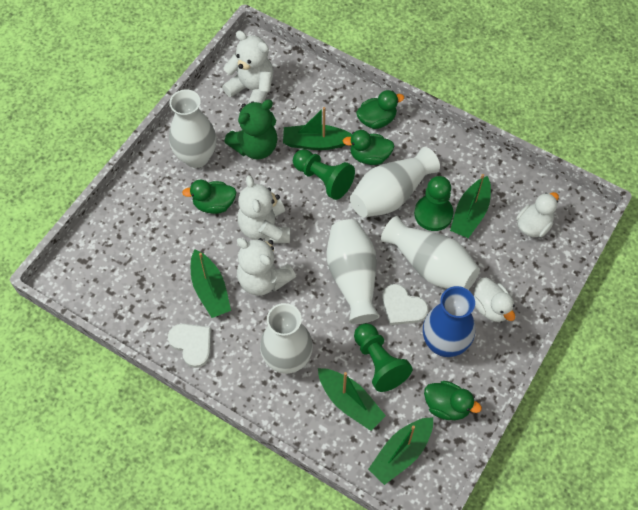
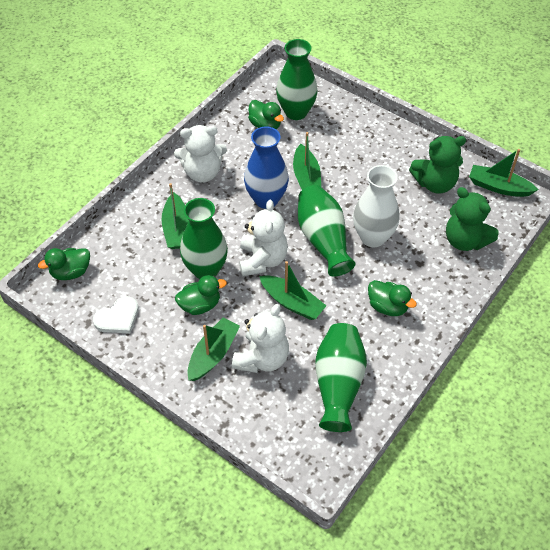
green pawn: [293,149,355,200] [354,323,412,392] [414,176,454,231] = 3 -> none = 0
green teddy bear: [224,100,277,160] = 1 -> [409,136,466,194] [446,187,499,251] = 2
green vase: none = 0 -> [180,198,228,279] [276,39,317,120] [298,185,356,276] [316,323,367,432] = 4
white duck: [474,278,515,322] [516,192,559,237] = 2 -> none = 0
white heart: [168,324,211,368] [382,284,428,325] = 2 -> [93,296,139,334] = 1
white vase: [169,89,217,168] [260,303,313,374] [326,219,380,324] [350,147,440,217] [381,216,480,290] = 5 -> [353,165,399,247] = 1

